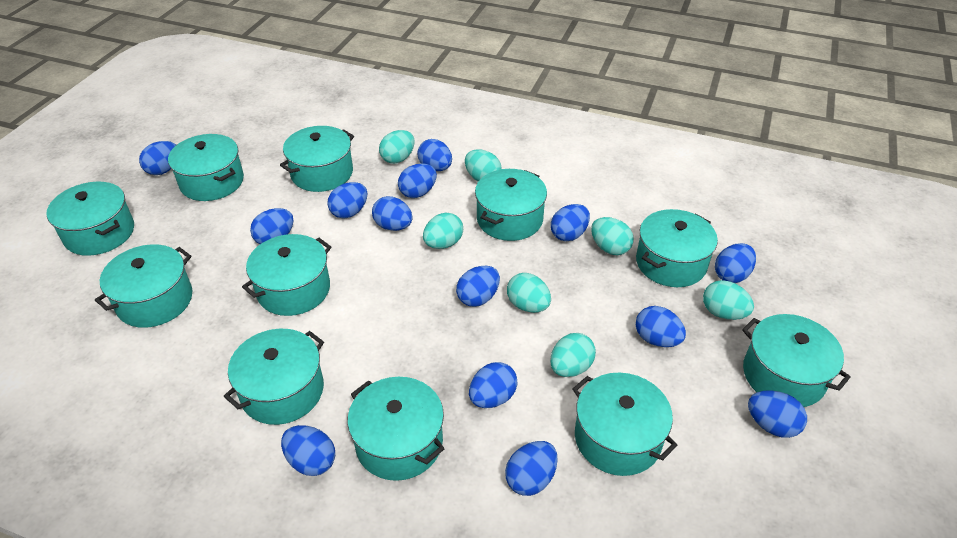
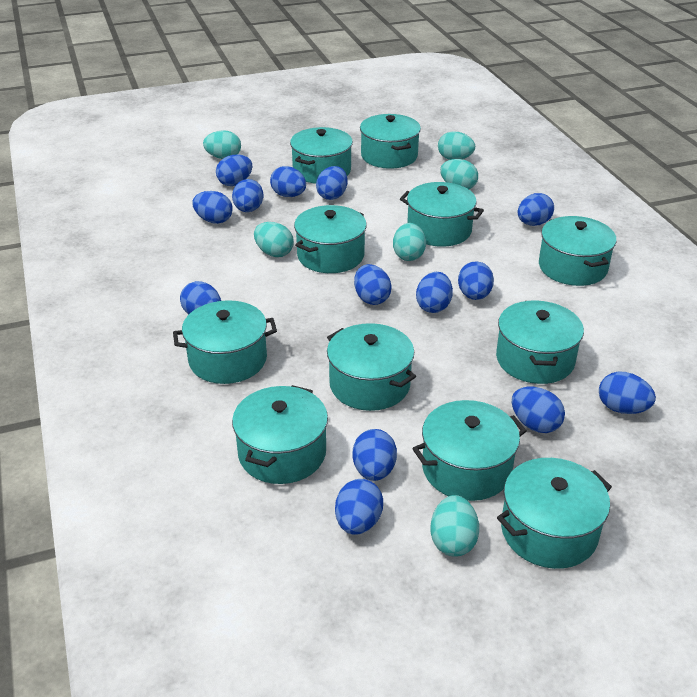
turquoise egg: [379,130,414,164] [423,213,463,249] [465,149,501,182] [507,273,551,313] [550,333,596,377] [591,217,634,255] [703,280,754,320] = 7 -> [203,130,241,159] [254,222,294,257] [393,223,426,261] [430,495,479,557] [438,131,475,160] [440,159,478,189] = 6

